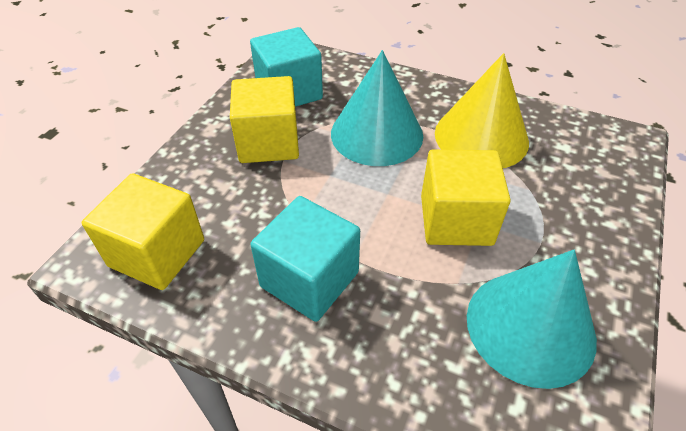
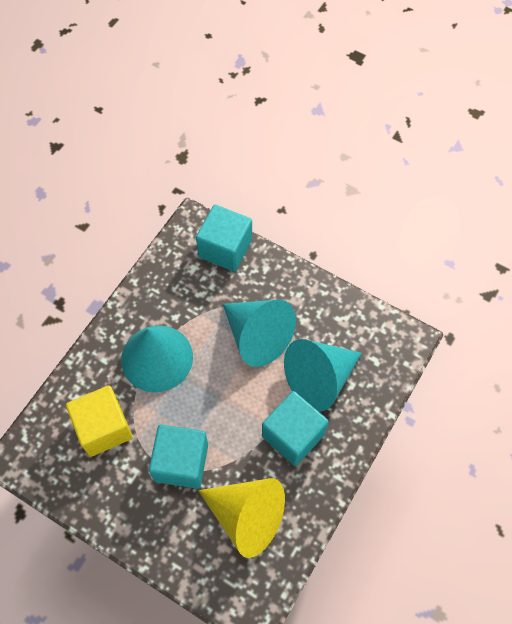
turquoise cone: [331,50,423,166] [467,250,597,389] = 2 -> [121,325,193,392] [223,300,296,367] [284,339,362,412] = 3
turquoise cube: [250,27,323,107] [250,196,360,322] = 2 -> [149,425,208,489] [196,205,252,272] [262,391,329,466] = 3
yellow cube: [82,173,204,290] [230,76,299,163] [421,149,510,246] = 3 -> [66,385,133,457] = 1

